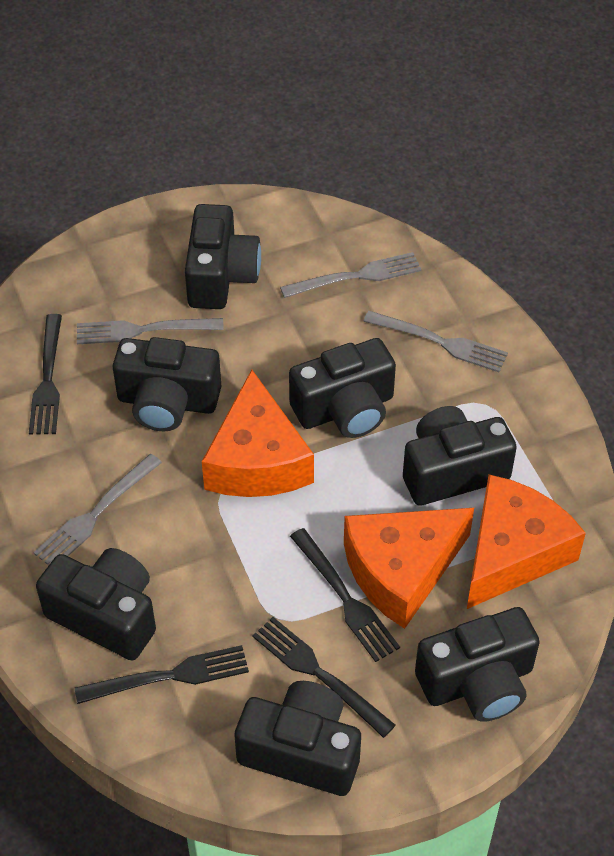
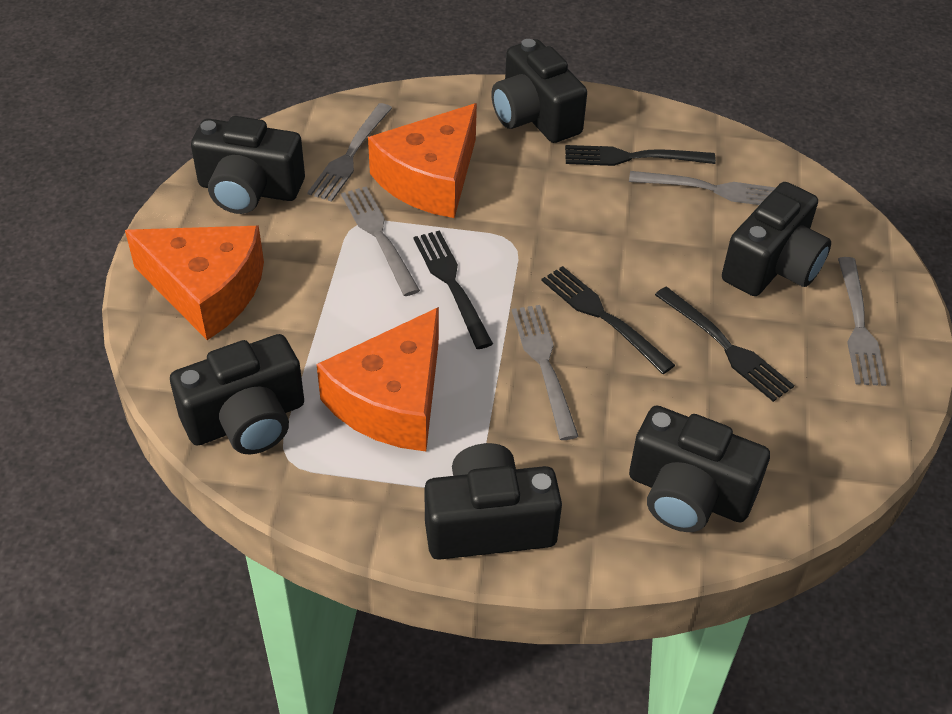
black camera: [36,548,156,661] [113,337,221,431] [185,204,261,309] [235,681,361,796] [289,338,396,438] [403,406,517,506] [415,607,540,722] = 7 -> [170,334,304,454] [191,116,305,214] [424,443,562,560] [491,39,587,143] [629,406,770,532] [722,182,831,296] = 6
grey fork: [33,454,162,565] [77,318,224,344] [280,252,421,298] [363,311,508,372] = 4 -> [307,103,392,202] [341,186,420,296] [512,305,579,440] [629,171,776,205] [838,257,887,386] = 5

